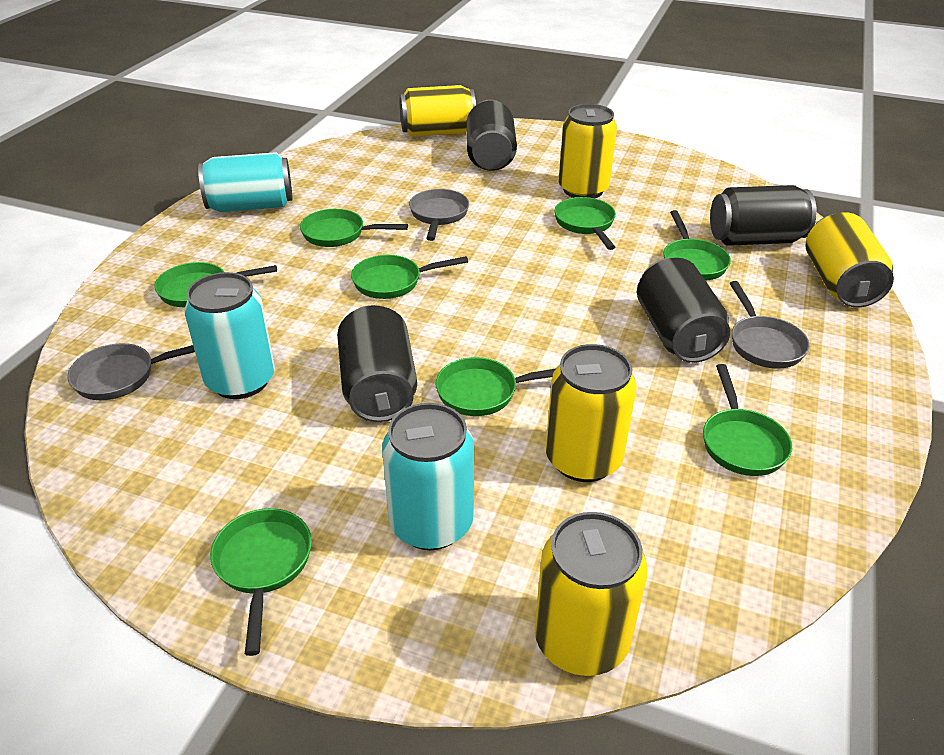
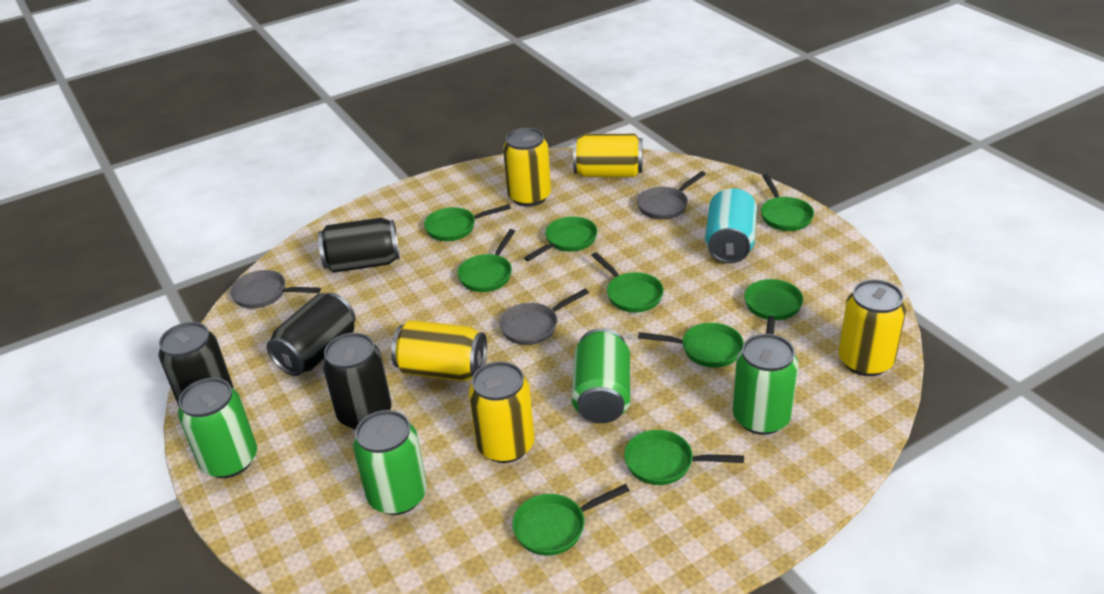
green can: none = 0 -> [178,378,257,478] [353,410,427,515] [572,328,630,423] [733,334,798,435] = 4
green pan: [155,262,277,307] [210,508,312,656] [300,209,408,247] [351,255,468,299] [435,357,555,416] [554,197,616,250] [663,210,731,281] [703,364,792,476] = 8 -> [424,204,511,241] [457,229,515,292] [512,484,630,556] [524,216,597,261] [591,252,664,313] [624,430,744,485] [638,323,744,368] [744,279,803,334] [761,174,814,231] = 9
turquoise can: [184,272,275,399] [198,152,292,212] [382,403,474,550] = 3 -> [705,188,757,263] = 1

